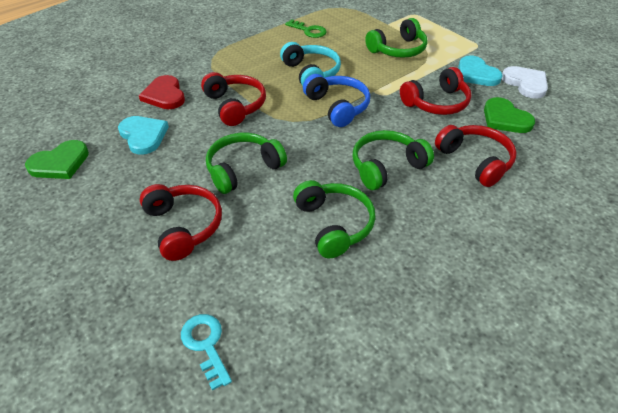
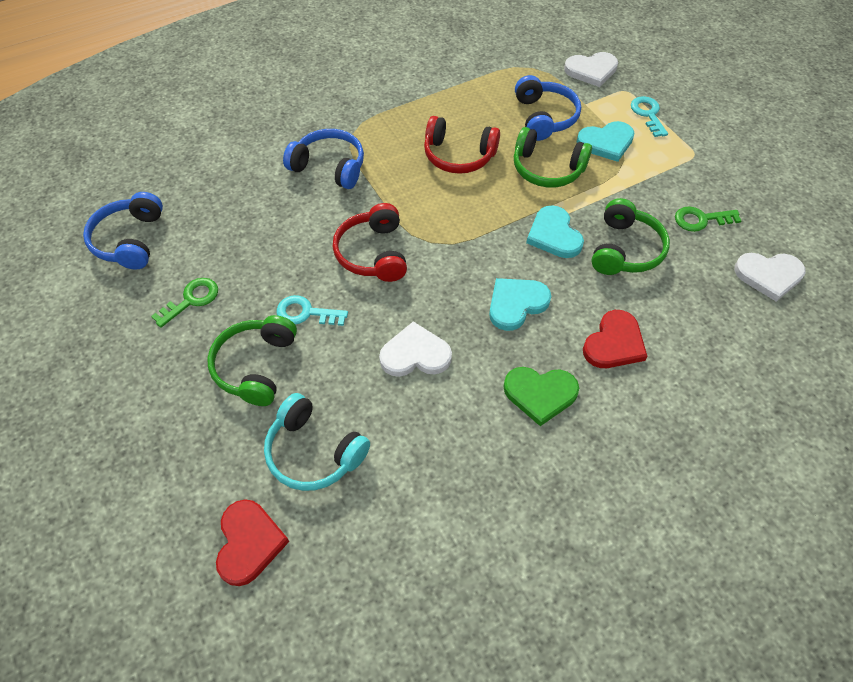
blue headphones: [303,74,370,127] = 1 -> [83,192,163,270] [283,129,364,189] [515,75,581,141] = 3
green headphones: [206,133,287,194] [293,180,376,258] [353,130,434,190] [365,18,428,58] = 4 -> [207,315,297,406] [514,127,592,188] [591,198,670,275] = 3
green heart: [25,140,89,179] [484,97,535,133] = 2 -> [503,367,579,426] = 1
green key: [285,19,327,38] = 1 -> [151,278,218,328] [675,206,742,232] = 2
red headphones: [140,184,222,261] [201,72,266,126] [400,67,471,115] [435,125,517,187] = 4 -> [333,203,407,282] [424,116,500,174] = 2
red heart: [139,75,185,109] = 1 -> [216,499,289,586] [583,310,647,368] = 2
turquoise heart: [118,116,169,155] [459,56,503,86] = 2 -> [489,278,551,331] [526,205,584,258] [577,121,635,162] = 3
turquoise key: [181,314,232,391] = 1 -> [276,295,348,326] [631,96,668,137] = 2
white heart: [502,66,548,99] = 1 -> [379,321,452,377] [564,52,618,87] [734,253,806,302] = 3

